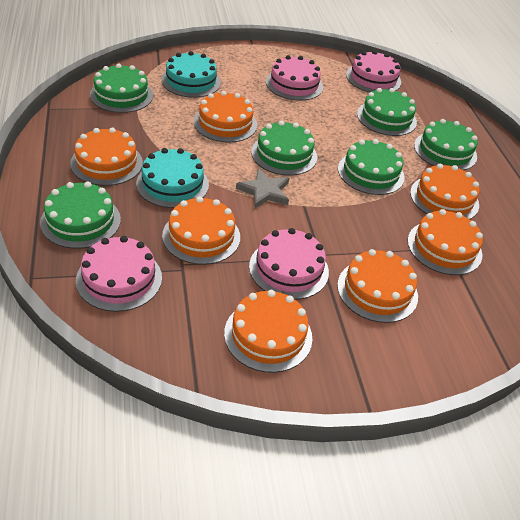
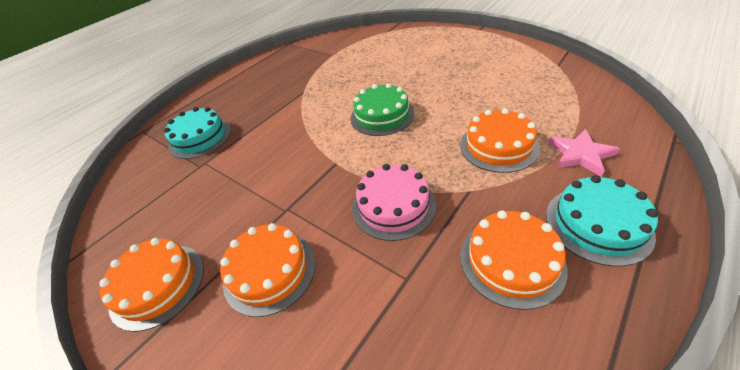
green cake: [40,182,121,249] [90,64,153,113] [251,121,317,176] [338,139,405,195] [357,88,417,136] [414,119,478,170] = 6 -> [351,83,414,136] = 1
grey star: [236,168,289,209] = 1 -> none = 0
orange cake: [70,127,143,186] [162,196,240,265] [194,91,257,143] [224,290,312,373] [337,249,418,323] [408,209,483,275] [410,164,480,219] = 7 -> [99,238,204,332] [220,223,315,317] [460,108,540,173] [460,210,568,310] = 4
pink cake: [76,236,162,312] [249,228,329,300] [266,55,323,101] [346,50,401,92] = 4 -> [352,164,436,241] = 1
pink star: none = 0 -> [548,129,620,177] = 1

